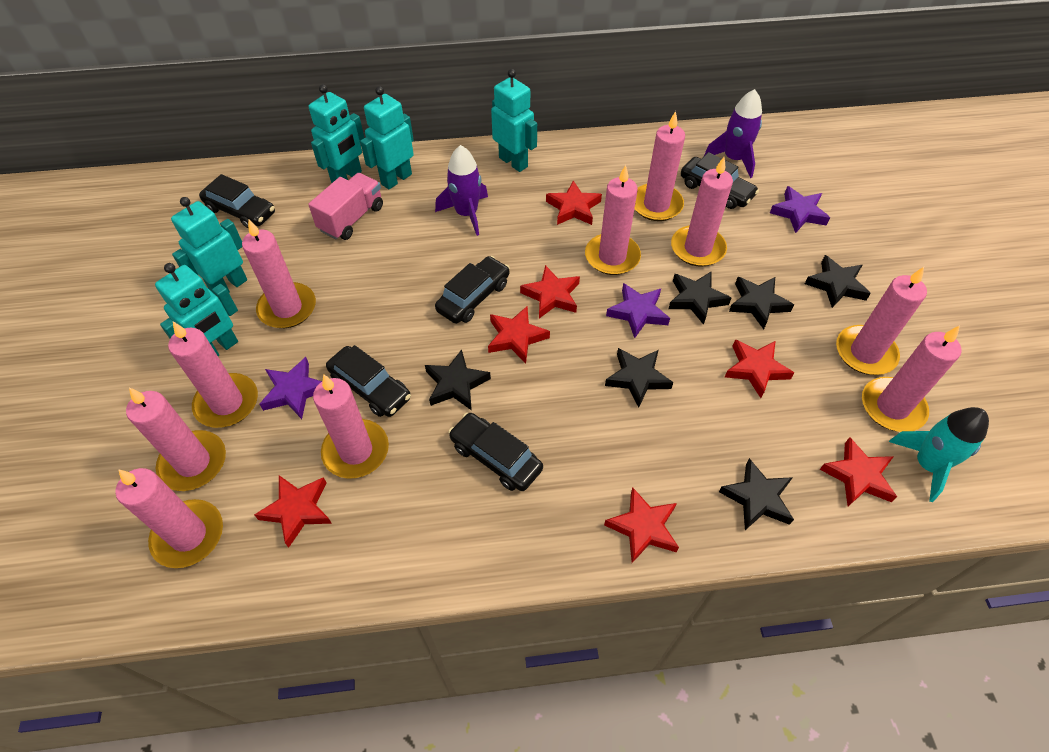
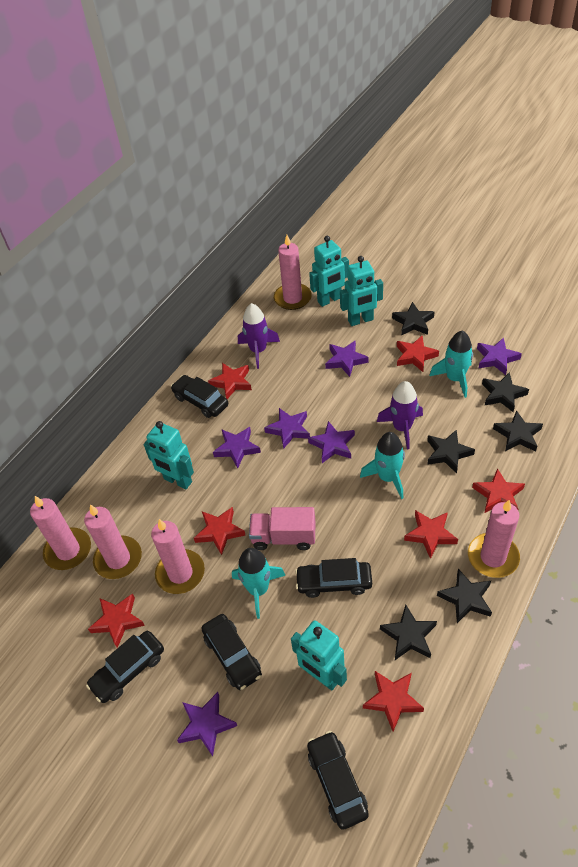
pink candle: [115,468,223,568] [126,388,226,491] [168,321,258,428] [242,219,316,328] [313,374,389,478] [585,165,641,275] [635,111,685,221] [671,157,733,267] [836,267,927,375] [862,325,962,432] = 10 -> [30,496,91,570] [84,504,142,579] [151,519,205,594] [274,235,312,310] [468,500,520,578] = 5
purple star: [259,357,322,419] [606,283,670,338] [770,186,830,233] = 3 -> [177,692,237,756] [213,427,261,468] [264,408,310,448] [308,421,355,463] [325,340,369,377] [477,338,522,375] = 6
turquoise robot: [155,263,238,356] [171,197,247,293] [309,84,364,183] [360,86,414,189] [491,69,537,172] = 5 -> [144,421,194,489] [291,620,347,690] [309,236,349,307] [340,256,383,326] = 4
turquoise rocket: [889,407,989,502] = 1 -> [232,548,286,619] [360,432,405,499] [429,331,473,398] = 3

